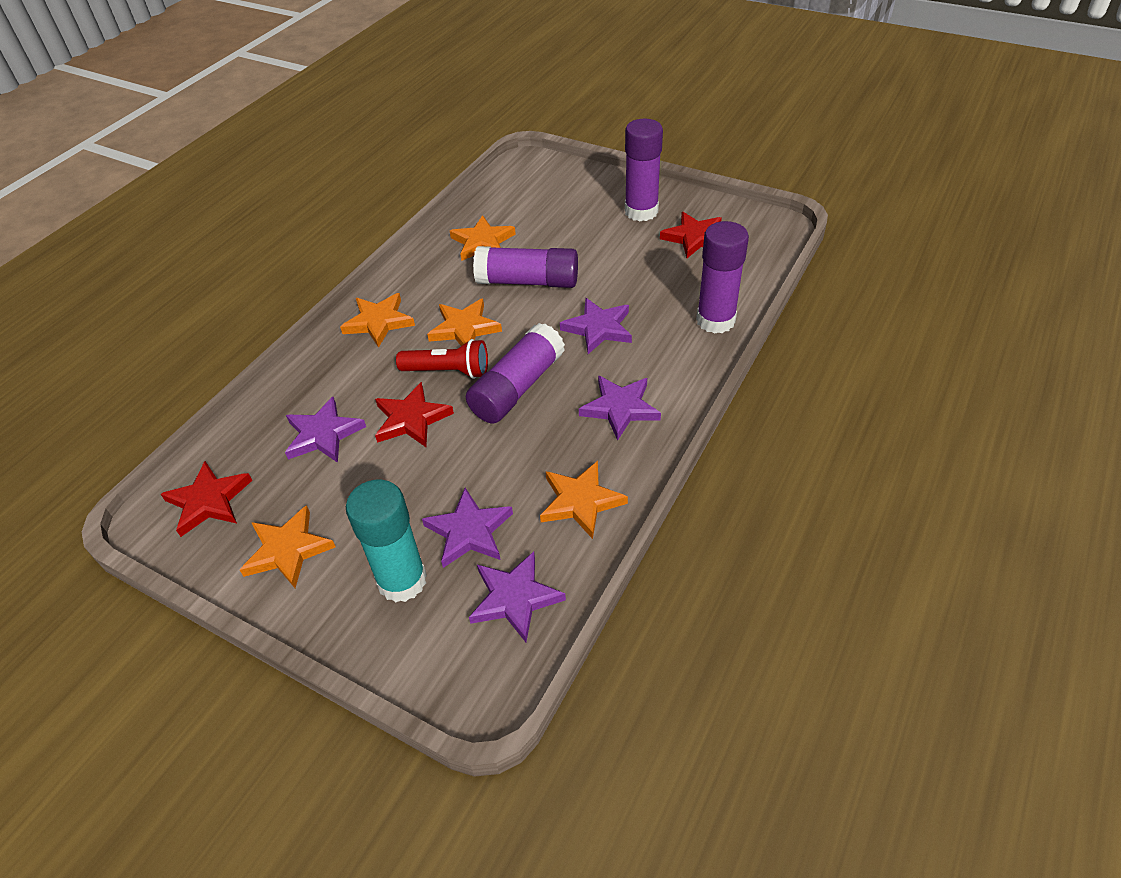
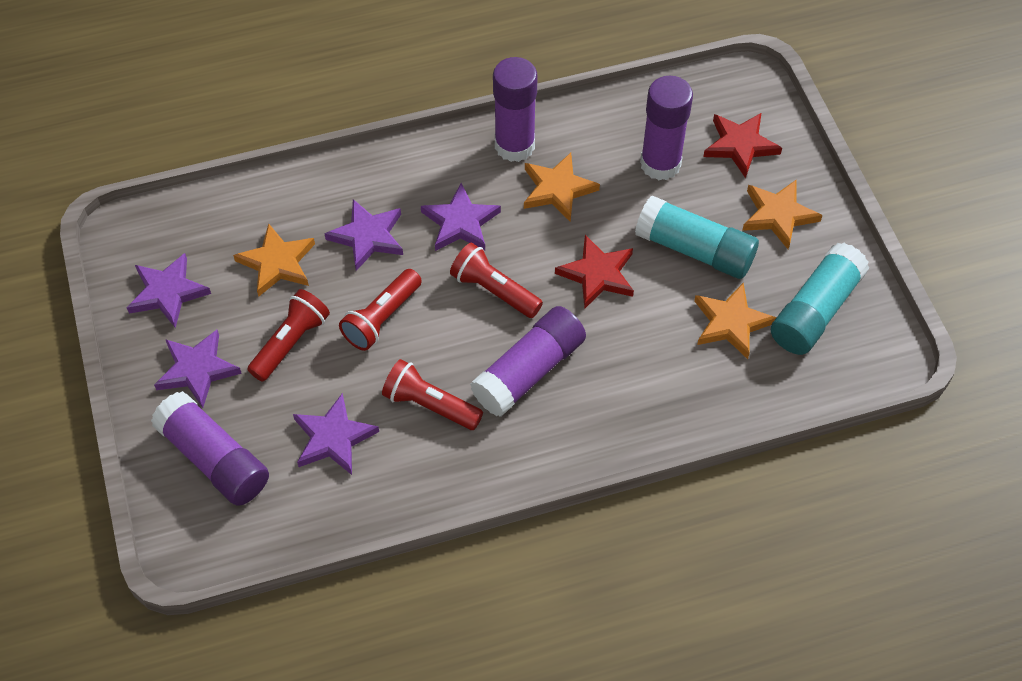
orange star: [240,505,336,588] [340,293,415,348] [427,299,502,346] [450,215,516,261] [540,461,628,539] = 5 -> [233,223,315,297] [524,153,600,222] [694,283,777,359] [742,180,823,249] = 4
red flashlight: [396,339,488,379] = 1 -> [247,289,330,382] [339,269,422,351] [382,359,483,430] [450,243,543,318] = 4
red star: [161,461,252,537] [375,382,454,447] [660,212,722,258] = 3 -> [555,235,634,309] [703,113,782,178] = 2
turquoise glue stick: [346,480,427,603] = 1 -> [635,196,759,279] [771,243,869,355] = 2

